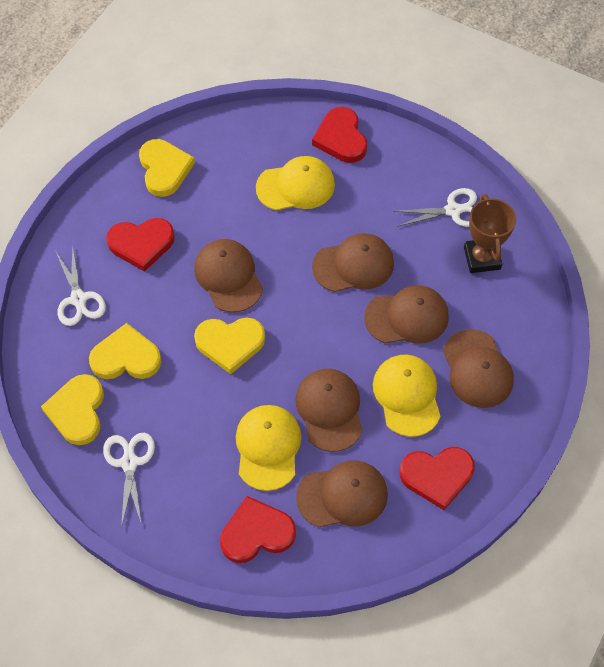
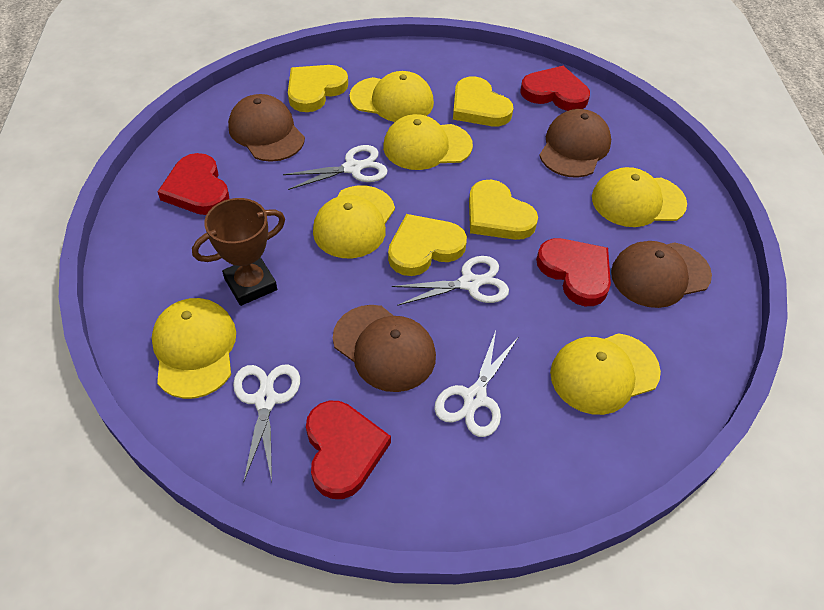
brown cap: [194,239,263,313] [295,369,363,452] [296,460,388,527] [312,233,394,292] [364,285,449,344] [443,329,514,408] = 6 -> [228,94,305,162] [333,305,436,392] [539,109,611,178] [611,241,712,308] = 4
white scissors: [56,245,106,326] [103,433,155,528] [393,188,477,227] = 3 -> [233,365,300,481] [283,145,388,190] [392,256,509,306] [434,331,518,437] = 4
yellow cap: [236,405,301,491] [256,156,335,211] [373,355,441,437] = 3 -> [152,298,236,399] [313,186,395,258] [350,71,434,122] [383,114,473,170] [550,333,661,415] [592,167,687,227] = 6

